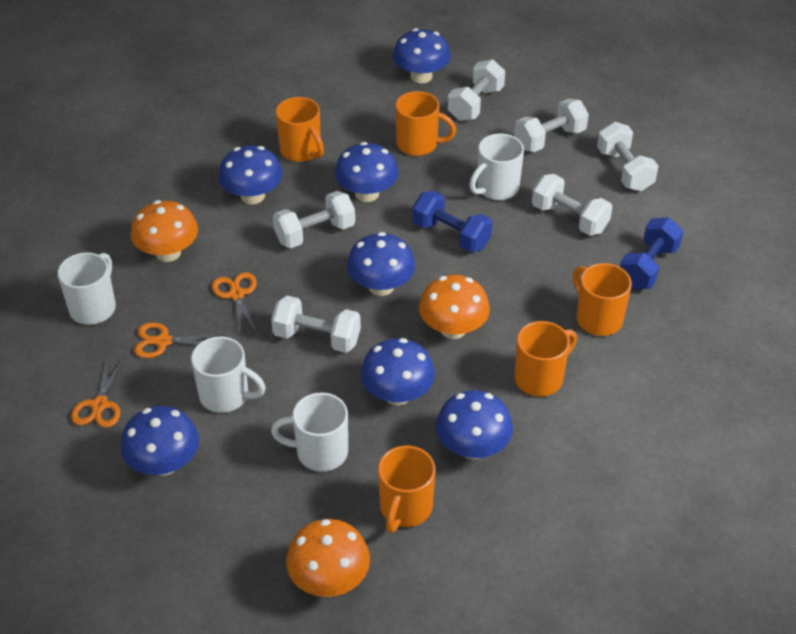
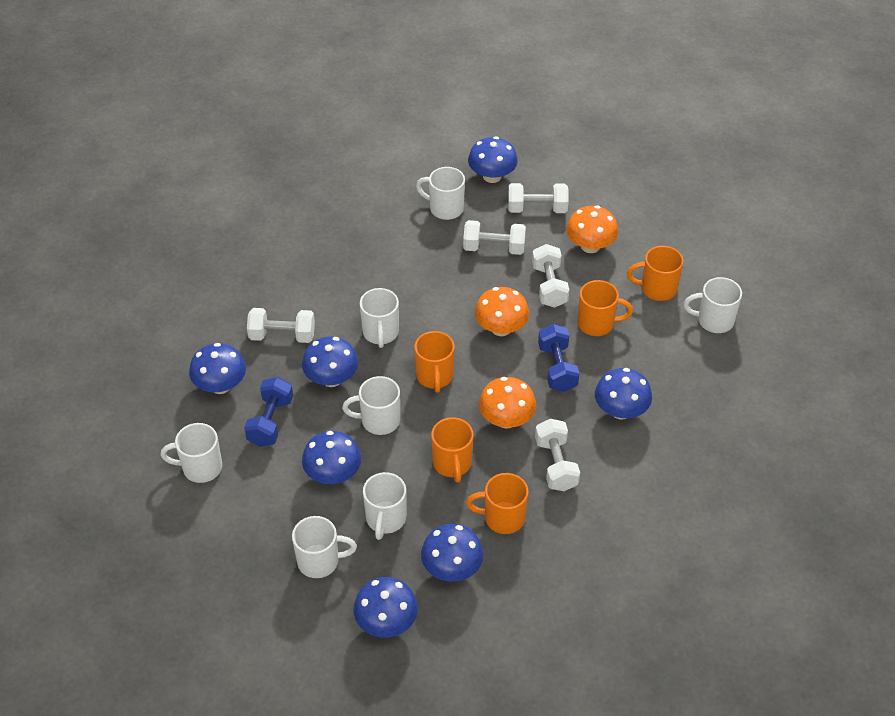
orange scissors: [71,357,125,428] [134,322,225,358] [212,272,258,337] = 3 -> none = 0
white dumbbell: [271,296,361,353] [273,191,355,248] [448,59,505,121] [514,99,589,152] [532,174,612,236] [597,122,658,191] = 6 -> [247,308,315,343] [463,220,526,255] [508,183,569,213] [532,244,569,308] [535,419,580,491] = 5
white mug: [57,252,116,325] [191,336,266,413] [271,392,348,472] [469,133,524,200] = 4 -> [160,423,222,483] [292,516,357,578] [342,376,400,435] [360,288,399,348] [363,472,406,540] [416,167,465,220] [684,277,742,333] = 7

